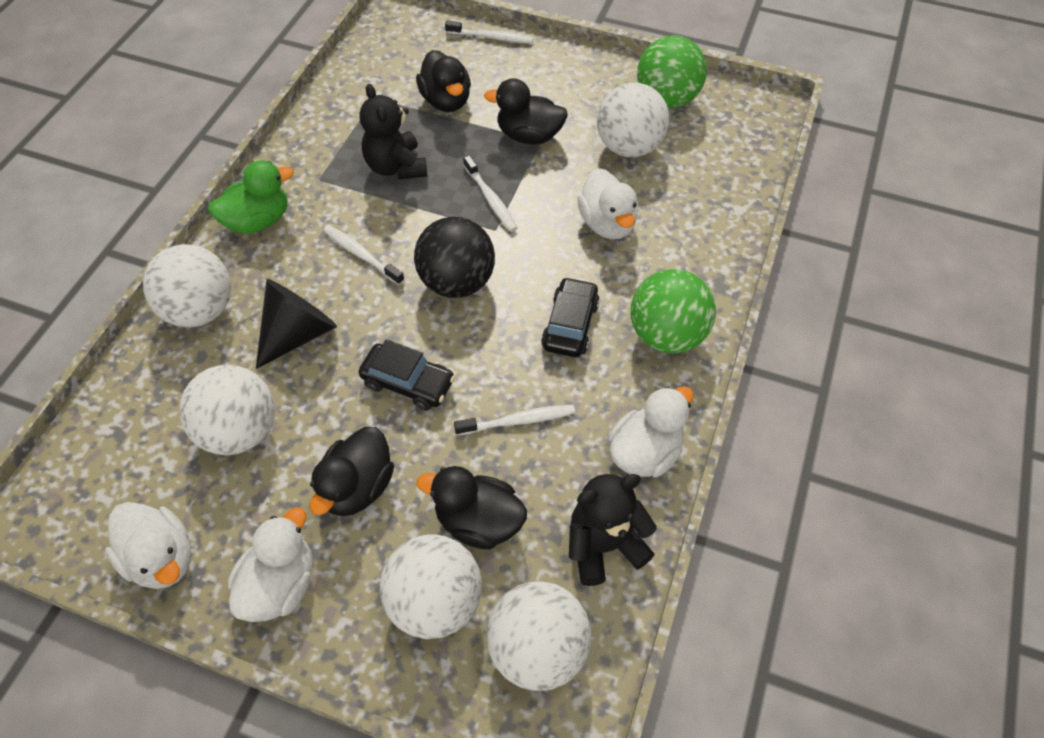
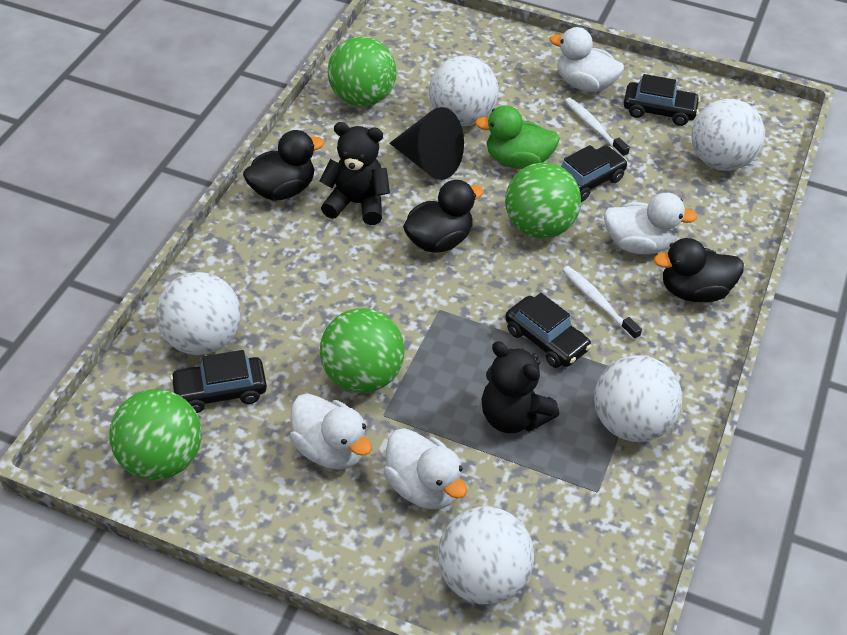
black ball: [414,217,495,298] = 1 -> none = 0
black car: [359,339,455,411] [541,277,600,357] = 2 -> [170,350,267,413] [505,293,592,368] [561,145,628,202] [624,74,700,126] = 4
black duck: [310,427,394,516] [416,50,471,112] [417,466,527,550] [484,78,568,144] = 4 -> [243,130,324,201] [403,180,484,253] [654,238,744,302] = 3
green ball: [631,269,716,354] [637,35,707,108] = 2 -> [109,389,202,480] [320,308,405,393] [328,37,397,106] [505,162,581,238] = 4
white toothbrush: [323,225,405,285] [445,20,533,44] [454,405,575,435] [463,155,518,232] = 4 -> [562,266,642,340] [565,98,630,158] = 2

